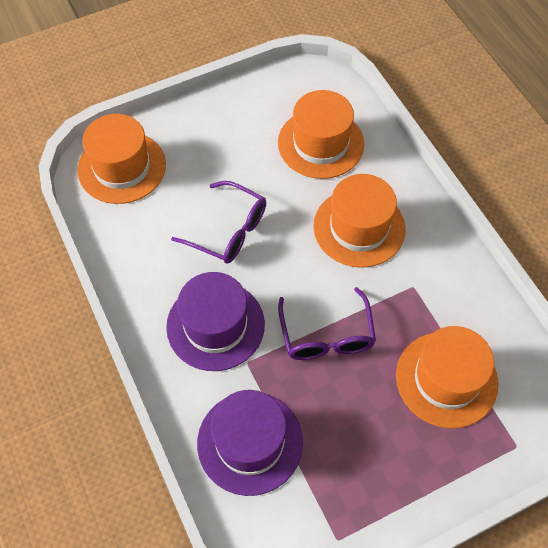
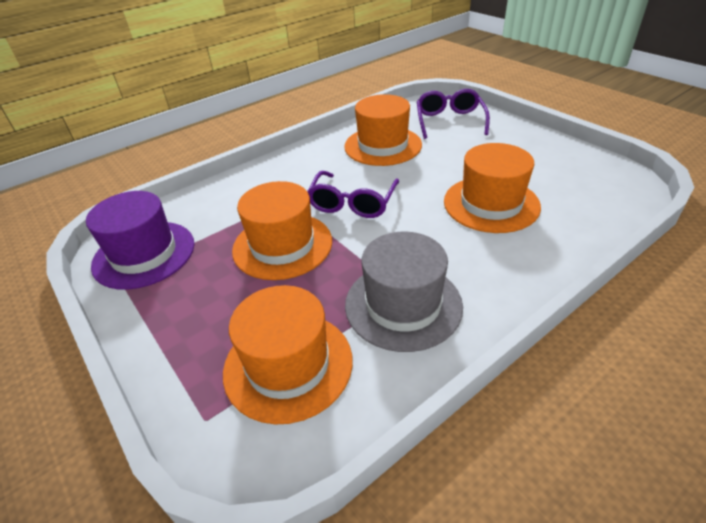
grey hat: none = 0 -> [345,232,463,352] = 1
purple hat: [166,272,265,371] [197,390,303,496] = 2 -> [86,191,194,290] = 1

